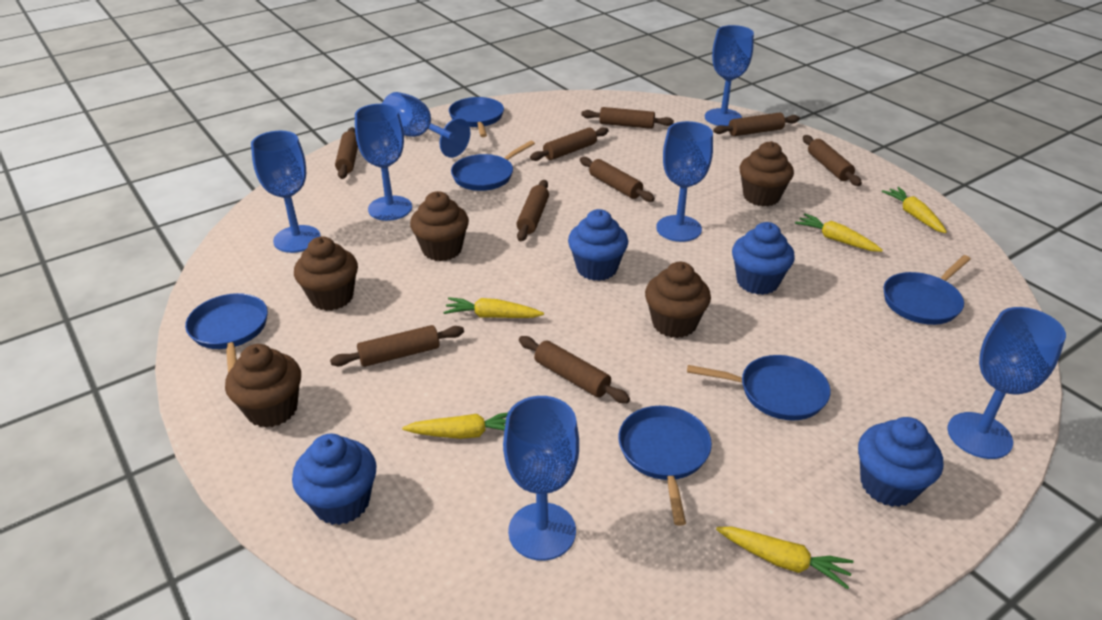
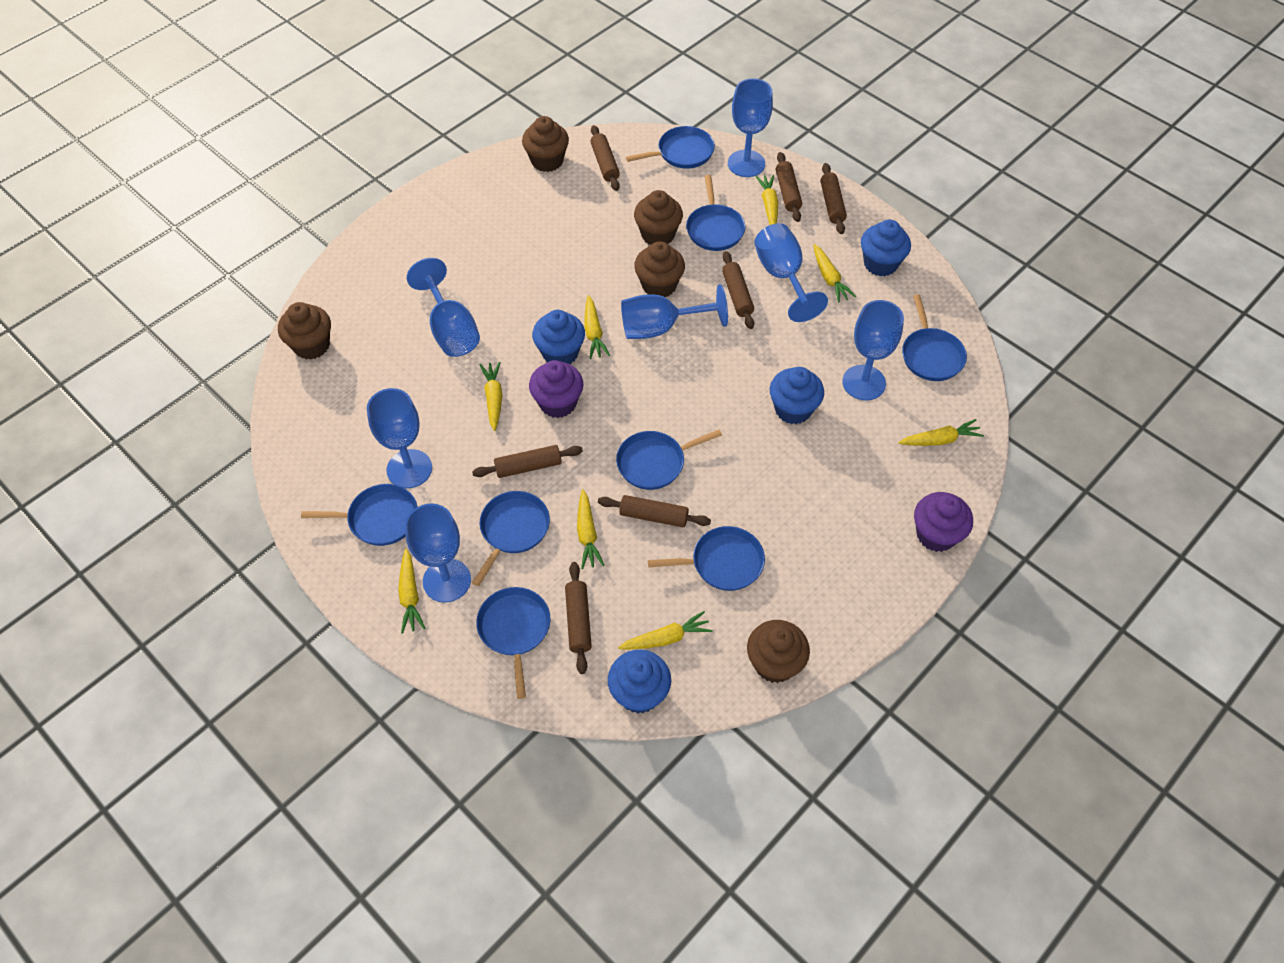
blue pan: [185,293,268,373] [449,97,504,137] [451,140,535,191] [618,406,712,526] [687,355,830,421] [883,255,971,325] = 6 -> [301,484,418,546] [472,491,550,586] [476,587,550,699] [616,429,722,490] [626,126,715,169] [648,526,765,591] [686,175,745,251] [902,295,967,381] = 8
brown rolling pin: [330,325,464,367] [335,127,358,179] [516,180,549,242] [519,336,630,403] [530,127,609,161] [580,157,655,202] [581,107,674,129] [713,112,800,136] [803,135,862,186] = 9 -> [472,445,583,478] [565,562,592,674] [591,125,620,191] [598,495,711,527] [722,251,754,329] [776,152,802,222] [820,163,847,234] = 7
purple cupcake: none = 0 -> [529,360,583,418] [914,492,973,552] = 2
yellow carrot: [402,412,508,439] [443,297,544,318] [716,527,854,589] [795,213,883,252] [882,187,947,233] = 5 -> [398,549,426,633] [480,362,502,431] [577,489,605,569] [584,295,610,359] [618,611,713,650] [755,175,778,225] [813,244,856,303] [898,419,984,446] = 8

